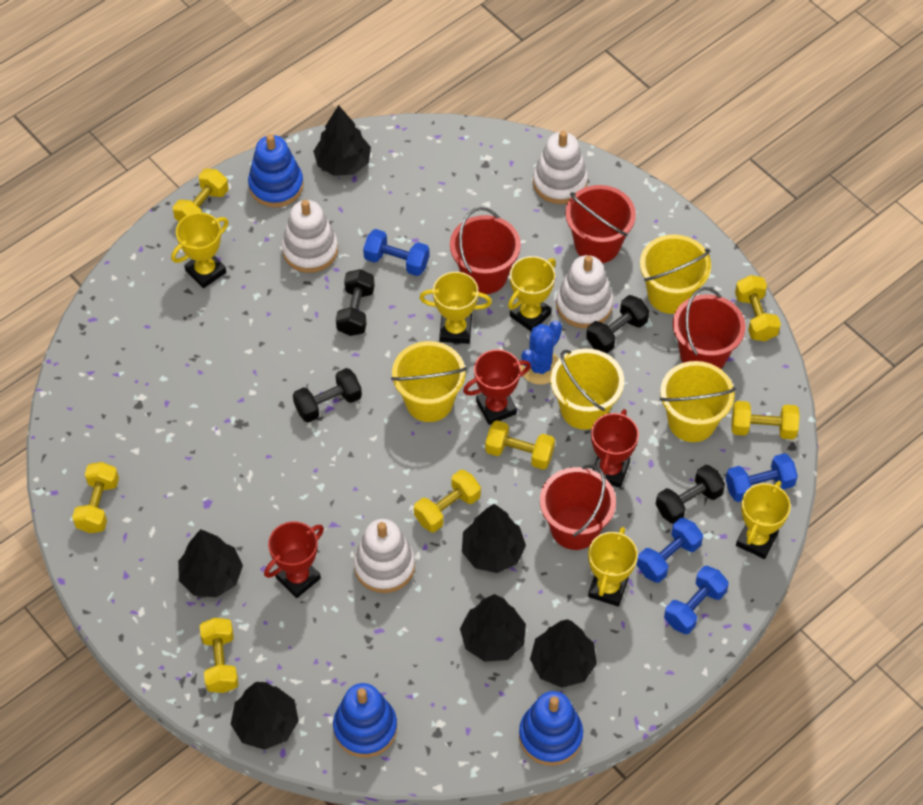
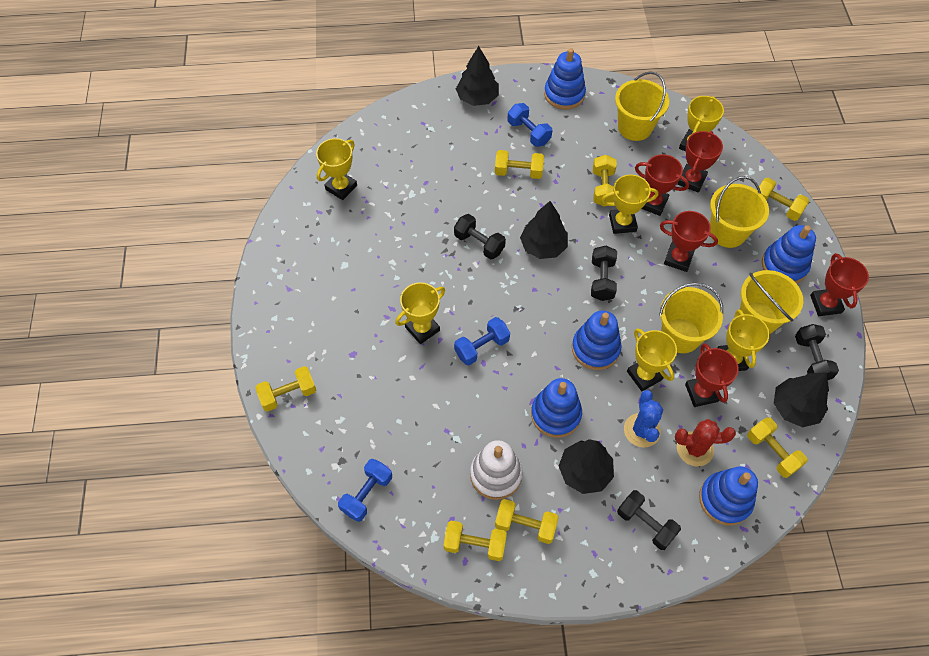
black tree: [178,529,243,597] [231,682,299,750] [313,105,371,176] [460,594,526,662] [462,504,526,573] [530,619,597,688] = 6 -> [456,46,499,106] [520,201,568,259] [559,439,614,494] [774,372,829,427] = 4
blue dumbbell: [363,229,429,276] [637,518,703,583] [664,566,729,634] [725,453,798,502] = 4 -> [338,459,392,522] [454,317,510,365] [508,103,552,147] = 3
blue stacking toy: [248,134,303,207] [333,683,397,757] [519,691,583,766] = 3 -> [531,378,582,438] [544,48,586,110] [572,310,621,370] [699,466,758,525] [762,225,816,283] = 5
red bucket: [450,207,521,294] [540,465,616,550] [565,185,636,263] [673,287,746,369] = 4 -> none = 0
red cactus: none = 0 -> [675,419,736,467] = 1
red trophy: [264,521,324,598] [463,349,531,425] [591,409,639,488] = 3 -> [635,154,689,216] [660,211,718,272] [677,131,723,193] [685,343,739,407] [810,253,869,316] = 5
white stacking toy: [282,200,338,273] [354,519,415,593] [533,131,588,204] [556,255,613,328] = 4 -> [470,440,523,500] = 1
yellow trophy: [171,212,229,288] [420,272,492,344] [508,256,556,331] [588,527,638,607] [736,481,791,559] = 5 -> [316,138,357,200] [395,282,445,344] [601,175,659,234] [627,328,677,391] [679,96,724,152] [717,309,770,371] = 6

